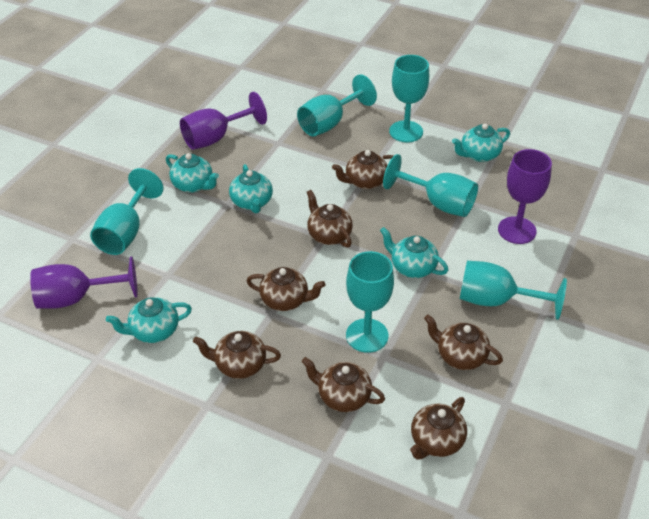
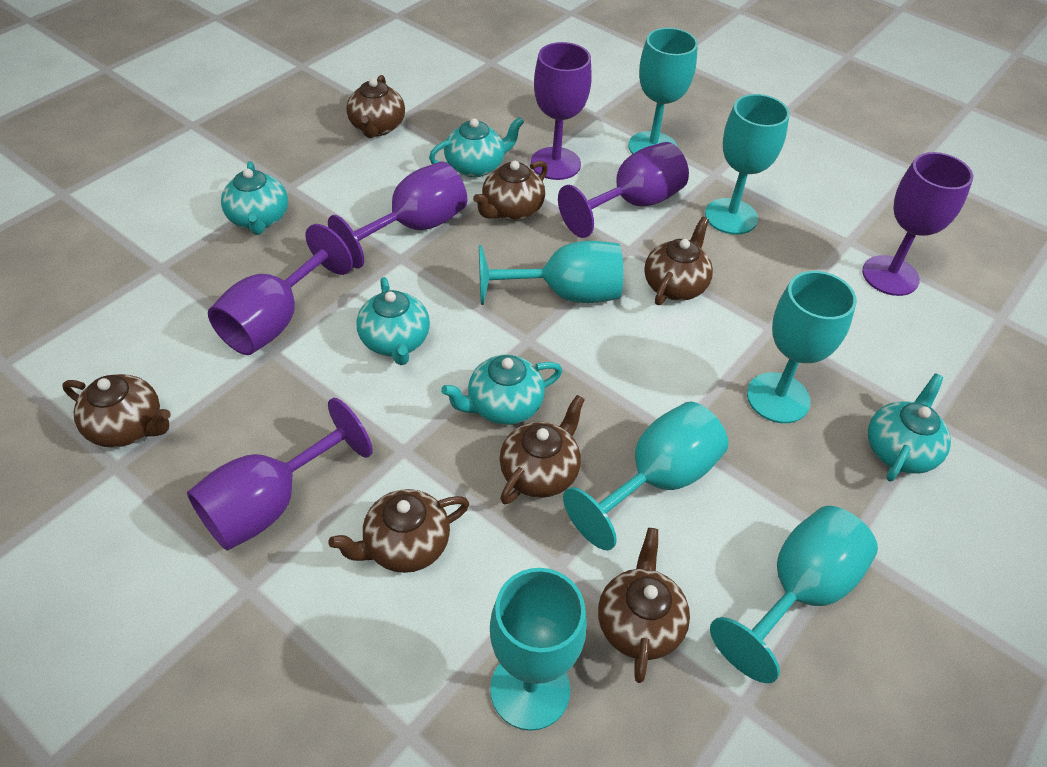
purple goblet: [30,256,138,309] [180,92,267,150] [498,149,552,244] = 3 -> [187,398,373,550] [208,224,353,355] [328,161,467,268] [531,42,592,180] [558,142,689,238] [862,152,973,296] = 6
turquoise goblet: [90,168,163,255] [297,74,377,137] [346,251,394,353] [383,154,478,217] [389,55,429,142] [460,261,567,320] = 6 -> [479,241,623,305] [490,568,587,731] [563,402,728,550] [628,28,698,154] [705,94,790,235] [710,506,878,683] [747,271,857,423] = 7

